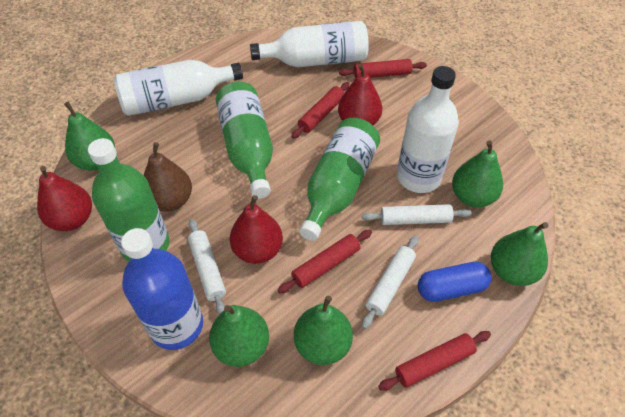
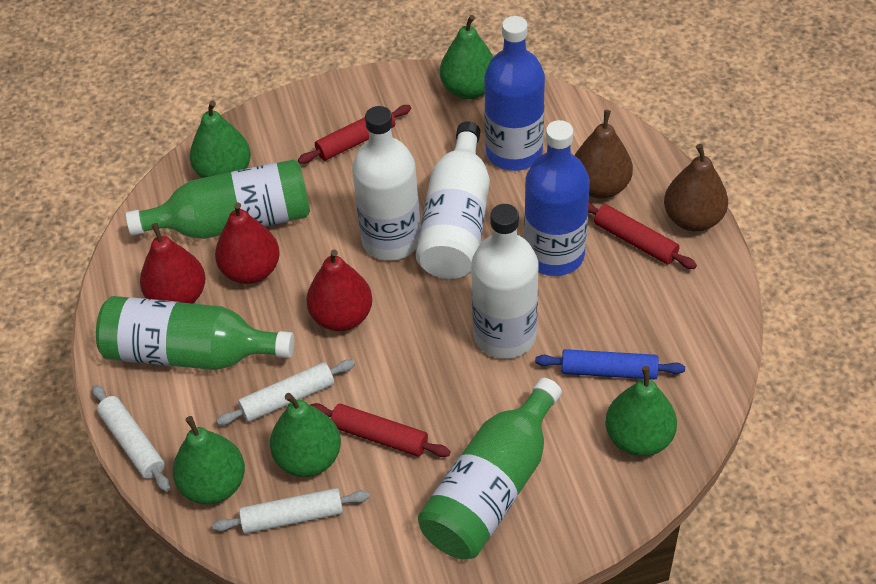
blue bottle: [121,228,203,350] = 1 -> [484,16,545,171] [524,120,590,276] = 2
blue capsule: [418,262,491,302] = 1 -> none = 0
blue rolling pin: none = 0 -> [535,349,685,380] = 1
brown pear: [144,142,192,212] = 1 -> [574,110,633,198] [664,144,728,231] = 2
red rolling pin: [278,230,372,294] [292,82,350,139] [339,59,427,78] [378,331,491,391] = 4 -> [298,105,411,164] [310,403,450,457] [588,202,697,269] = 3

